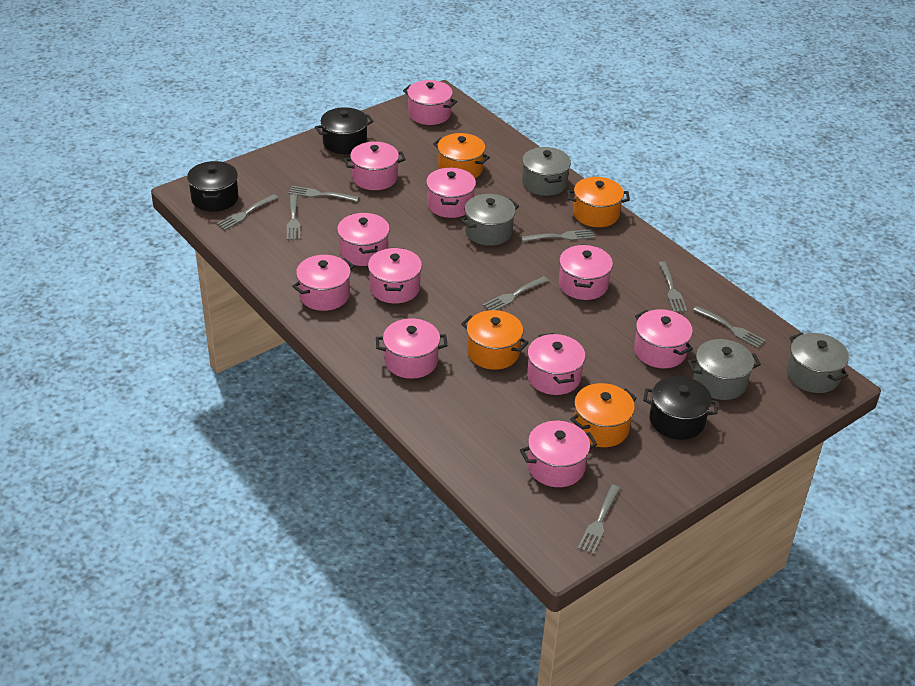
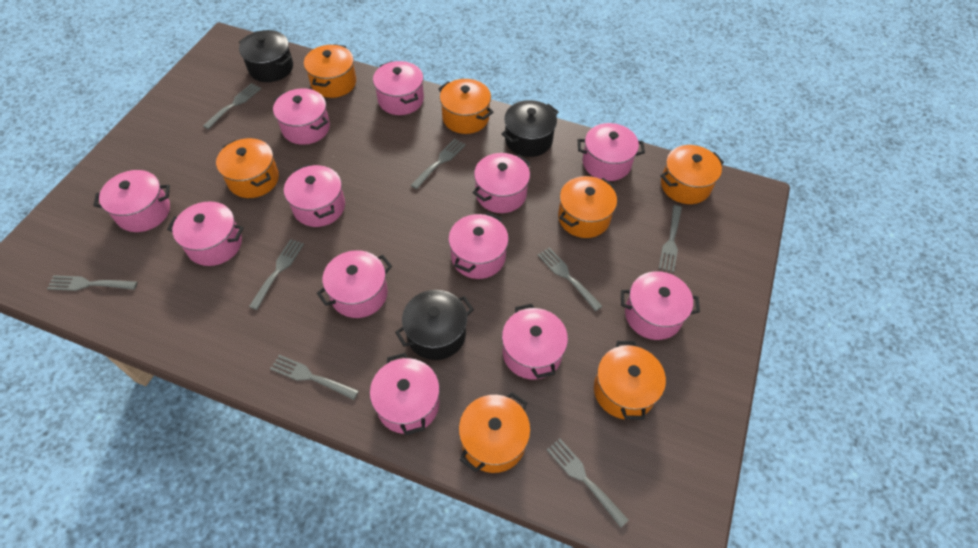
grey pot: [460,194,519,246] [522,147,571,196] [688,339,761,400] [787,332,849,393] = 4 -> none = 0
orange pot: [433,133,490,178] [461,310,529,370] [567,177,630,227] [570,383,637,447] = 4 -> [216,138,279,198] [304,44,356,98] [438,79,493,134] [459,392,531,473] [558,176,617,238] [594,341,666,420] [660,145,724,204] = 7
pink pot: [292,255,354,311] [337,213,390,266] [344,142,406,190] [368,248,422,304] [376,318,448,379] [403,80,457,125] [426,168,476,218] [520,421,597,487] [527,333,585,395] [559,244,613,300] [634,309,693,368] = 11 -> [93,170,170,232] [167,201,244,266] [273,88,330,145] [284,164,345,227] [317,250,392,318] [370,353,440,435] [373,61,424,115] [448,212,509,279] [473,153,530,213] [502,304,568,380] [578,123,645,181] [621,271,700,340] = 12

